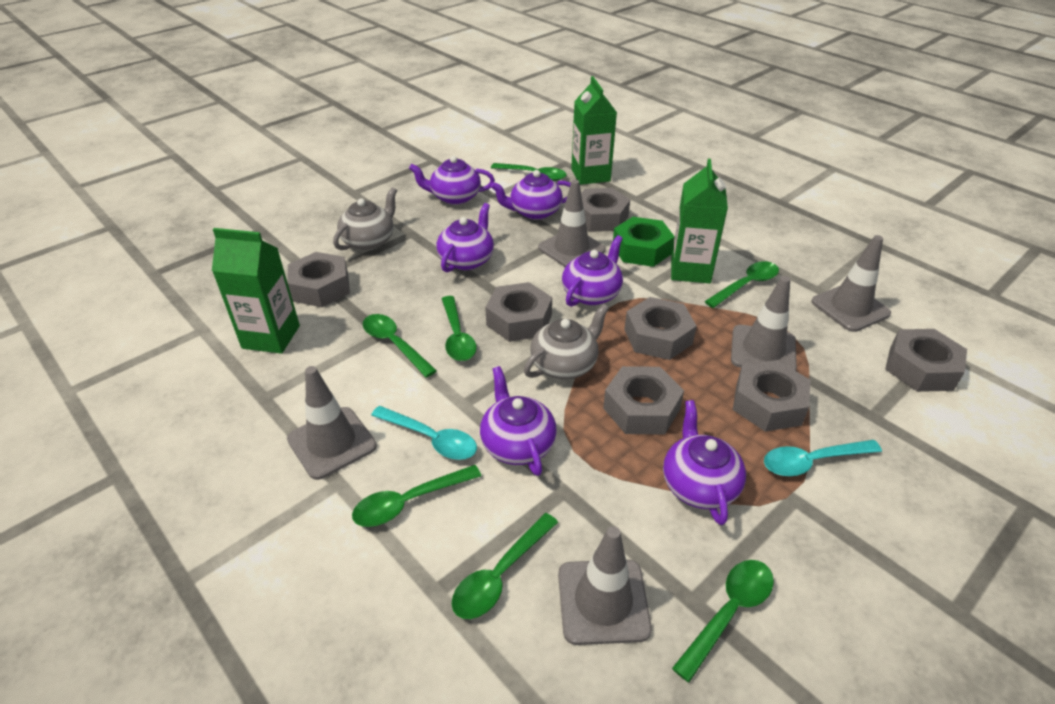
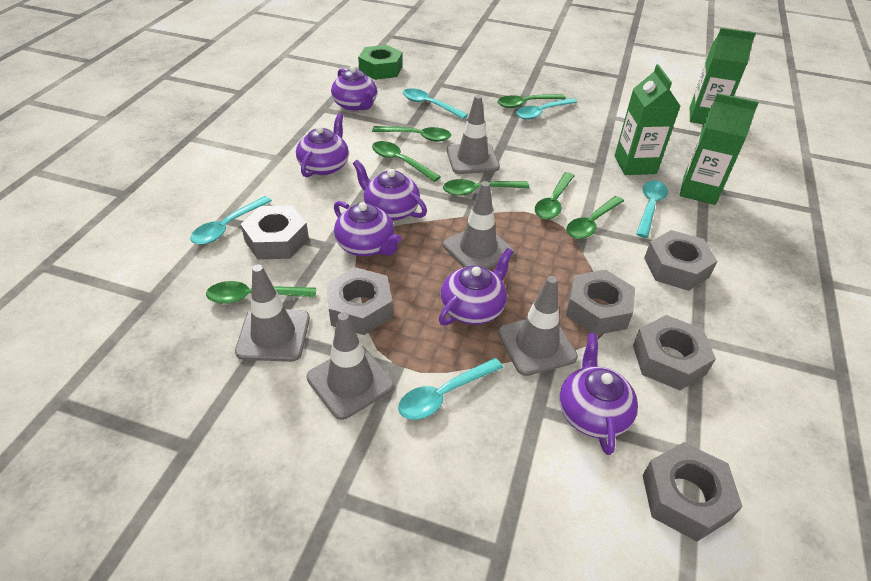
grey nut: [287,252,350,307] [485,282,552,342] [581,188,630,232] [603,366,684,435] [624,297,697,360] [733,360,811,432] [885,329,967,392] = 7 -> [241,206,309,260] [326,267,393,335] [566,270,635,335] [633,315,716,390] [643,442,743,541] [644,230,717,291] = 6
grey teapot: [333,187,397,250] [524,304,609,379] = 2 -> none = 0
turquoise spoon: [371,406,477,460] [764,440,882,476] = 2 -> [190,196,272,245] [398,358,503,420] [403,88,468,119] [516,98,577,120] [636,180,668,238] = 5

